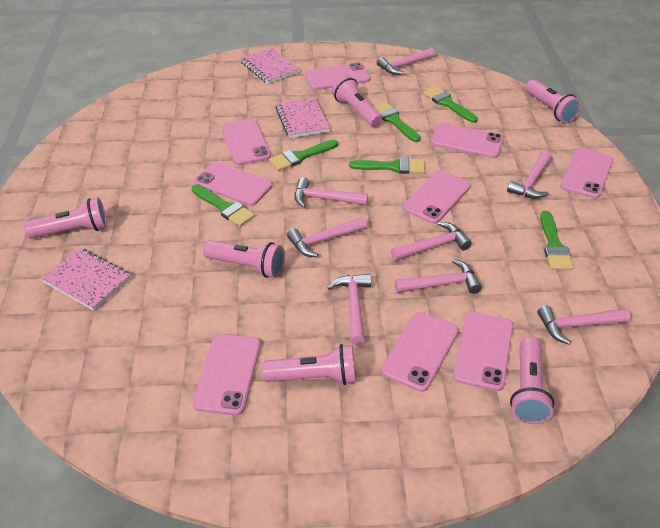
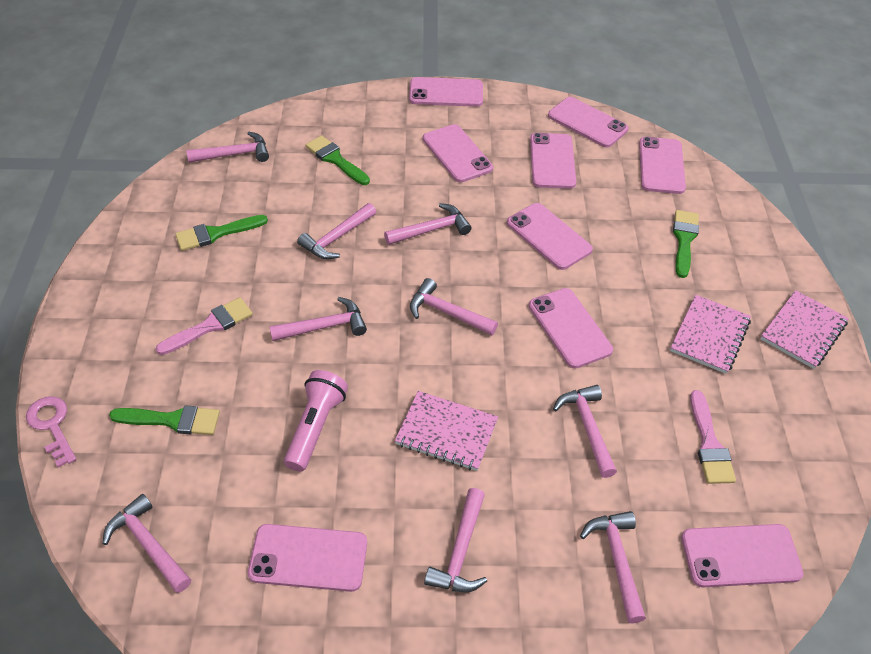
green brush: [191,185,255,227] [269,140,338,171] [349,157,425,174] [373,102,421,142] [423,86,478,123] [540,211,573,270] = 6 -> [109,405,220,435] [175,215,268,251] [305,135,370,185] [673,210,699,278] = 4
pink brush: none = 0 -> [156,297,253,355] [690,390,736,484] = 2
pink flashlight: [24,198,107,239] [203,240,285,278] [262,344,356,385] [331,75,382,127] [510,337,554,424] [526,80,582,123] = 6 -> [284,370,348,472] = 1
pink hammer: [287,217,367,257] [294,177,368,208] [328,274,371,345] [377,48,435,75] [391,222,472,261] [394,259,482,294] [507,151,551,199] [537,306,631,345] = 8 -> [103,494,191,593] [186,132,269,163] [269,297,367,341] [297,203,376,259] [384,203,472,245] [410,278,498,336] [424,488,487,592] [553,385,617,478] [580,511,646,623] = 9
pink key: none = 0 -> [26,396,76,468] = 1

